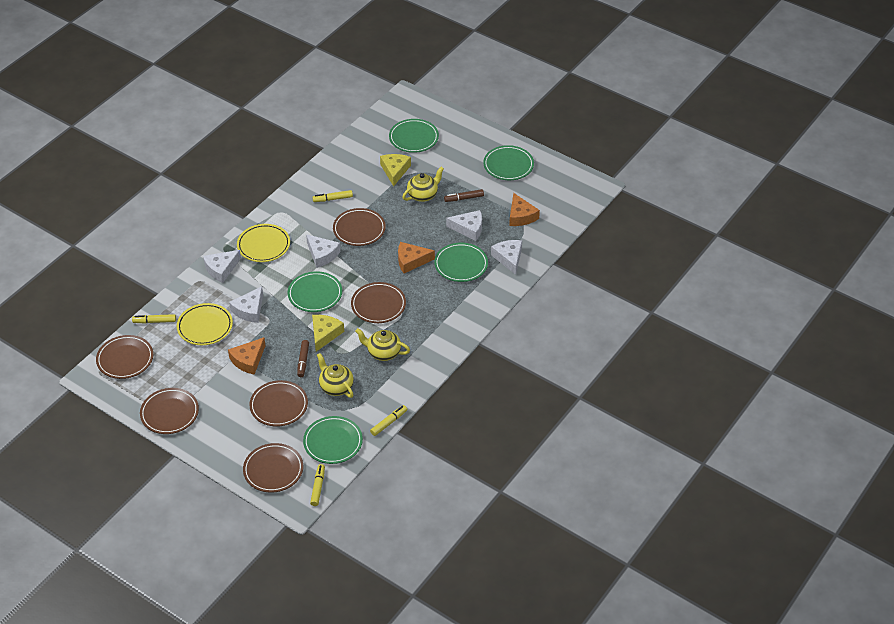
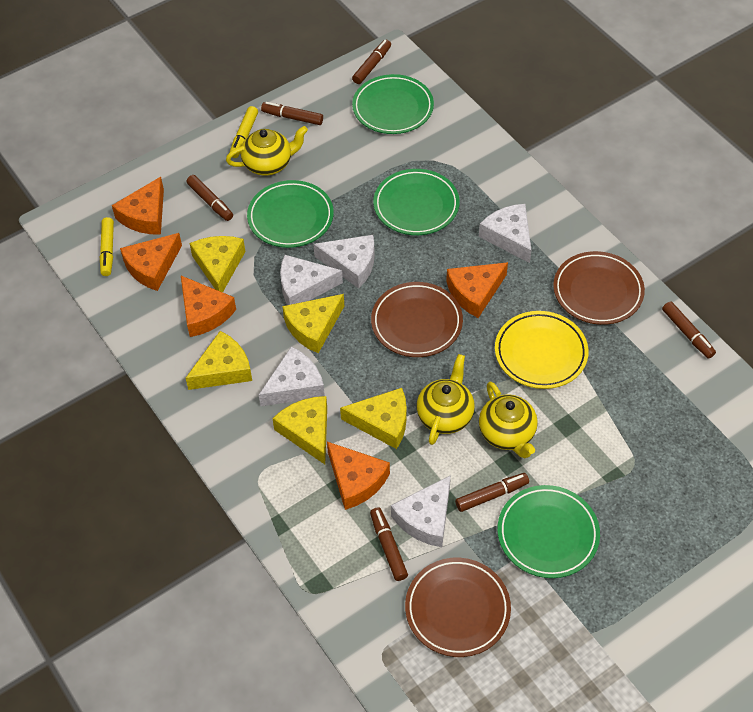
brown marker: [297,340,309,377] [444,189,484,202] = 2 -> [186,175,233,221] [261,102,323,125] [352,39,391,84] [370,507,408,581] [455,473,529,512] [662,301,716,359] = 6
brown plate: [96,335,153,379] [140,388,199,434] [243,443,303,493] [249,380,308,427] [333,208,386,246] [351,282,406,323] = 6 -> [371,282,463,357] [405,558,511,657] [553,251,645,325] = 3
green plate: [288,271,342,312] [303,416,363,464] [389,119,439,153] [434,243,488,282] [483,145,534,180] = 5 -> [247,180,334,248] [352,74,434,134] [373,169,460,235] [498,485,600,578] = 4
orange cheese: [228,337,266,375] [398,242,435,273] [509,193,540,226] = 3 -> [112,177,164,235] [120,233,182,291] [181,276,236,337] [327,442,390,510] [446,262,508,318] = 5
yellow cheese: [312,315,344,352] [380,154,411,186] = 2 -> [186,331,252,390] [190,236,245,292] [272,396,327,464] [282,294,344,353] [340,388,407,449] = 5
yellow marker: [132,314,176,324] [310,464,325,506] [312,190,353,202] [370,405,407,436] = 4 -> [100,217,114,276] [229,106,258,158] = 2
yellow plate: [177,303,233,345] [237,224,290,262] = 2 -> [495,311,589,389] = 1

